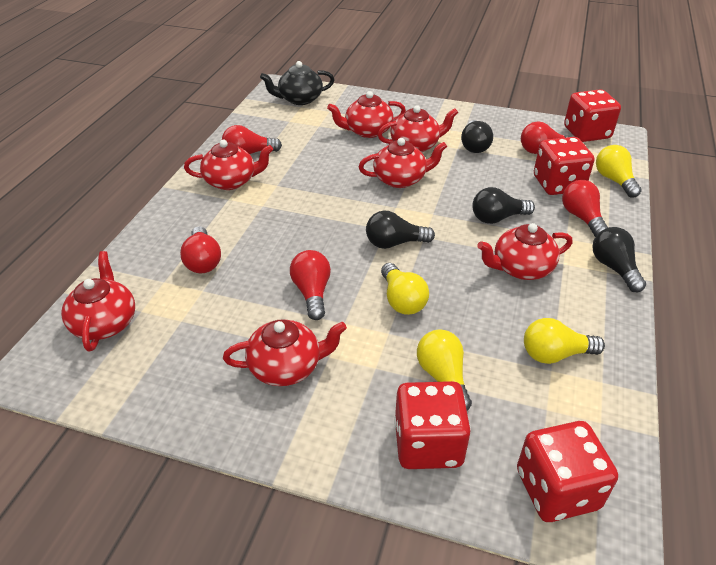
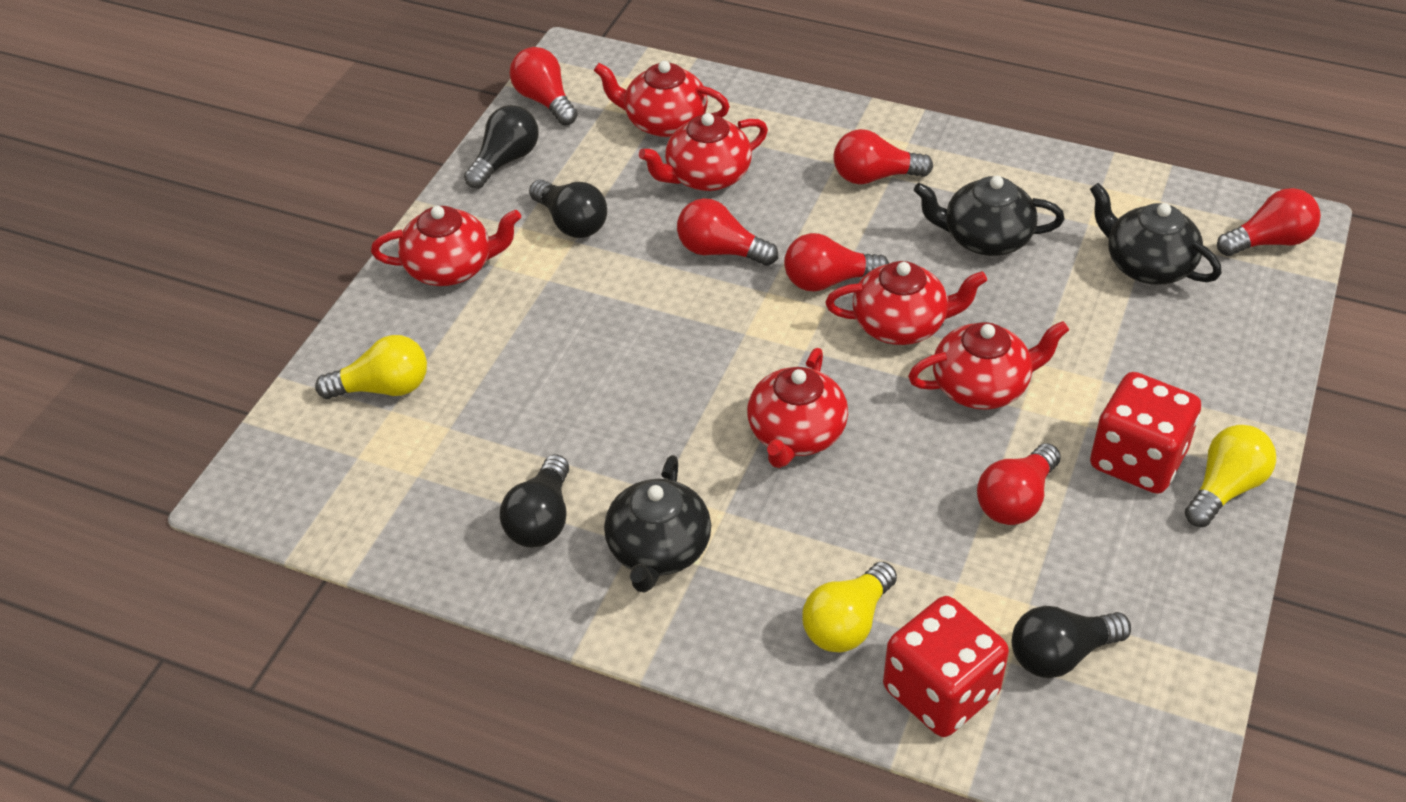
black teapot: [260,61,335,105] = 1 -> [604,455,711,593] [914,176,1065,256] [1090,183,1222,285] = 3
red dice: [394,381,471,469] [517,421,618,522] [534,137,594,195] [564,89,621,142] = 4 -> [883,596,1009,737] [1090,372,1201,494] = 2
red light bulb: [180,226,221,273] [222,125,282,154] [290,250,331,320] [521,122,570,154] [562,180,608,237] = 5 -> [509,47,578,125] [677,198,778,266] [784,233,889,292] [833,129,933,184] [977,443,1061,525] [1217,188,1321,256] = 6
red teapot: [61,251,135,352] [184,140,273,190] [223,320,347,386] [327,91,406,138] [358,138,447,188] [378,105,458,152] [477,223,573,280] = 7 -> [371,206,521,286] [594,61,730,137] [639,113,768,191] [747,348,848,468] [825,261,987,345] [908,321,1069,410] = 6
yellow light bulb: [381,263,429,315] [417,329,472,411] [524,318,605,364] [596,145,642,198] = 4 -> [315,335,427,399] [802,562,897,653] [1185,425,1276,527] = 3

